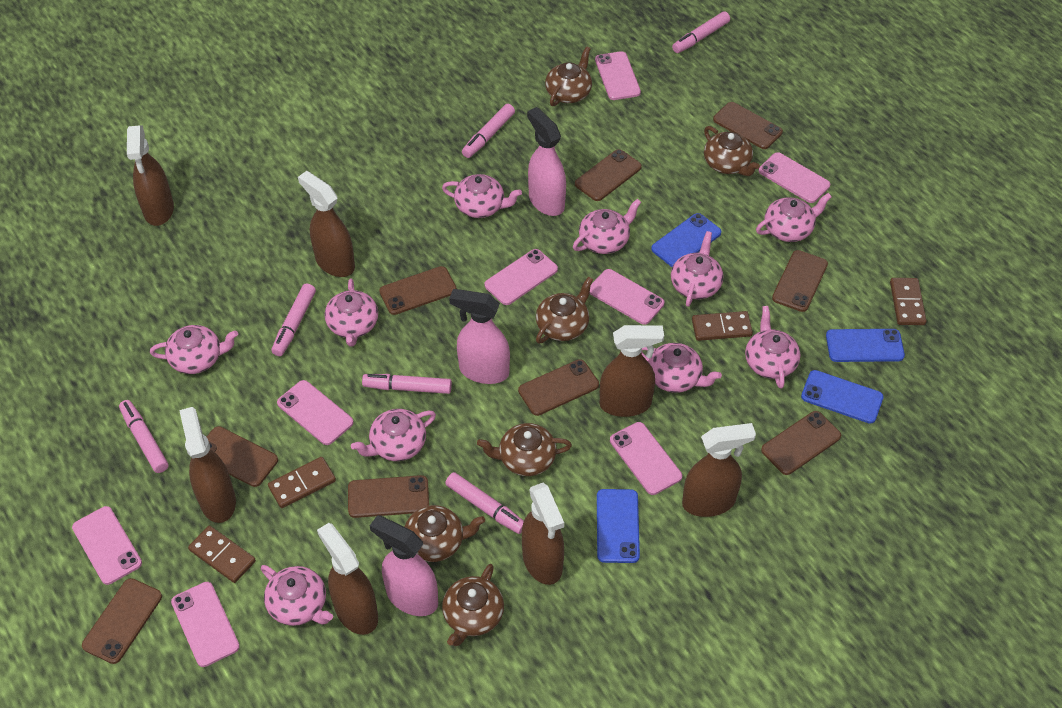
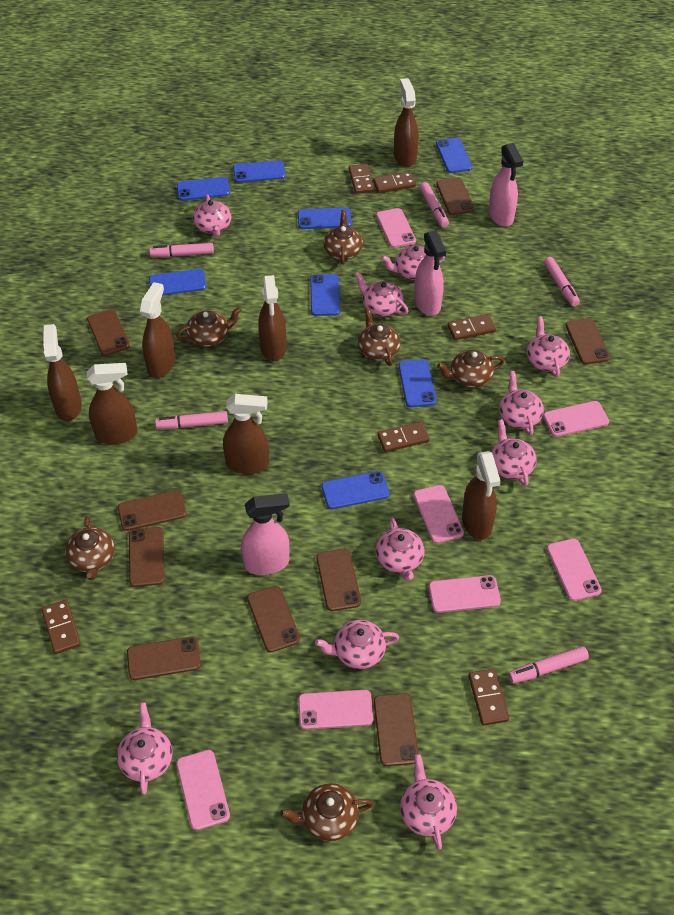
blue phone: [597,489,640,563] [651,213,721,267] [801,370,884,424] [826,329,905,362] = 4 -> [149,269,207,296] [177,177,230,201] [233,161,285,183] [298,207,352,229] [310,274,340,316] [322,471,390,509] [398,359,437,407] [436,138,472,173] = 8
brown domino: [188,526,256,583] [268,457,336,508] [692,311,753,341] [890,278,926,325] = 4 -> [42,600,81,654] [349,164,375,194] [373,172,416,193] [377,422,430,452] [447,314,496,340] [468,669,509,726] = 6
pink marker: [119,400,169,473] [271,283,316,356] [362,374,452,394] [445,472,524,534] [462,104,515,158] [672,11,730,53] = 6 -> [150,243,214,257] [155,411,228,429] [419,182,449,227] [508,646,589,684] [544,257,580,307] = 5
pink phone: [72,506,142,585] [171,582,240,667] [277,380,354,445] [484,249,558,305] [590,269,664,325] [595,51,641,100] [610,422,682,495] [759,152,830,203] = 8 -> [176,750,230,830] [298,690,373,730] [376,208,416,248] [413,485,464,544] [429,575,501,613] [543,401,609,437] [546,539,602,601] = 7

